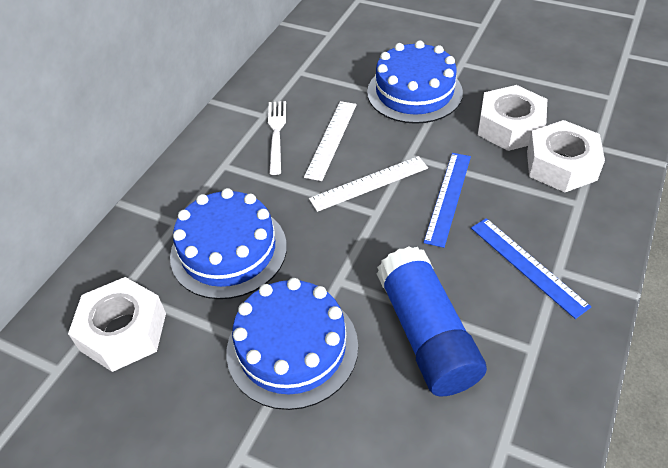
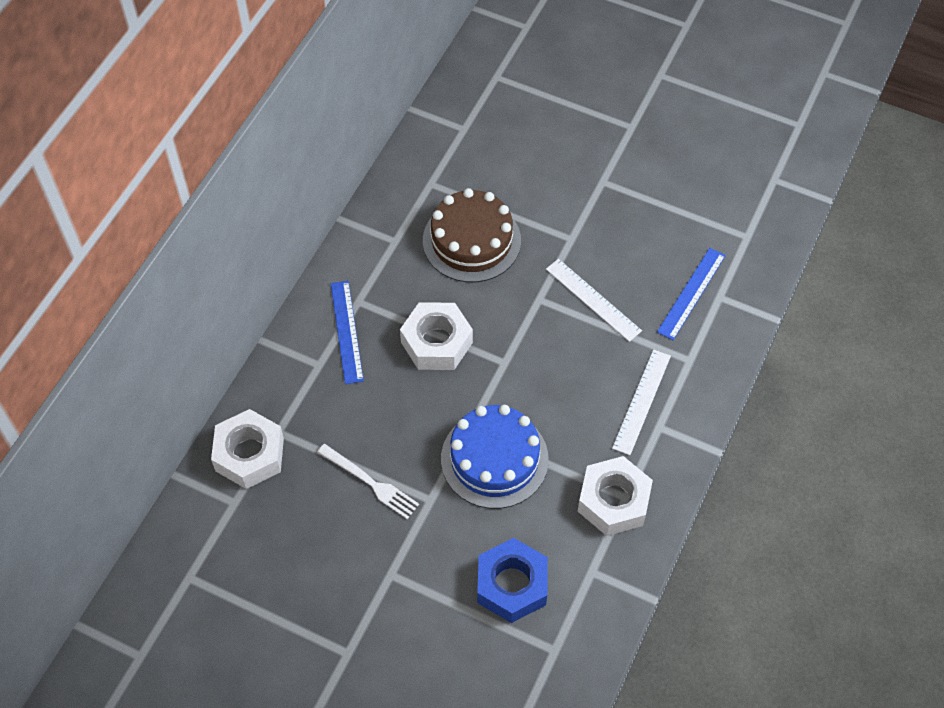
blue cake: [170,188,287,299] [226,278,358,410] [367,40,463,124] = 3 -> [441,405,549,509] = 1
blue glue stick: [377,246,487,397] = 1 -> none = 0
blue nut: none = 0 -> [477,538,548,623] = 1
brown cake: none = 0 -> [423,188,521,282] = 1

